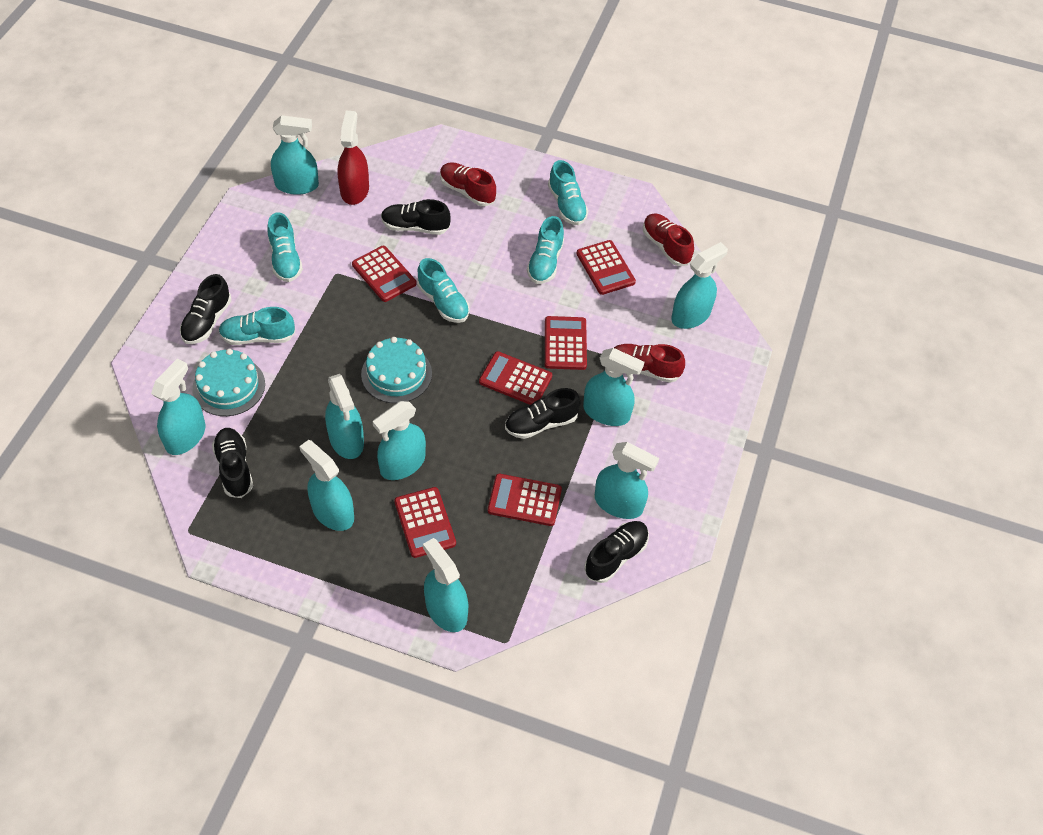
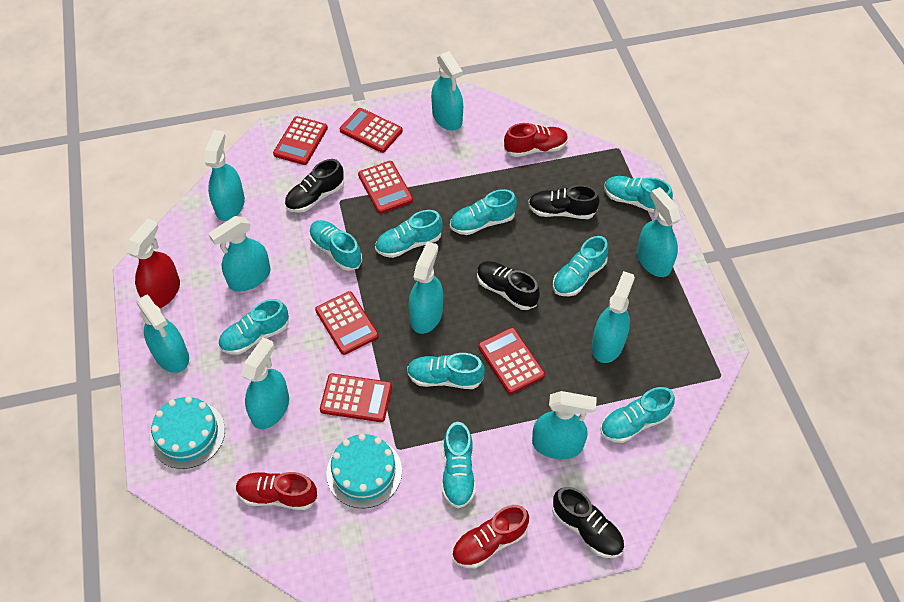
black shoe: [180,274,232,344] [212,428,253,498] [381,199,451,235] [505,388,580,439] [584,521,649,583] = 5 -> [284,159,344,213] [477,261,540,310] [528,185,600,219] [552,487,624,558] = 4
turquoise shoe: [219,307,295,345] [267,213,303,282] [417,258,470,323] [527,216,564,284] [548,160,588,225] = 5 -> [218,299,289,355] [309,220,362,271] [375,210,443,258] [407,353,485,389] [442,422,476,508] [450,189,517,235] [553,236,608,296] [600,387,675,443] [604,176,673,213] = 9

